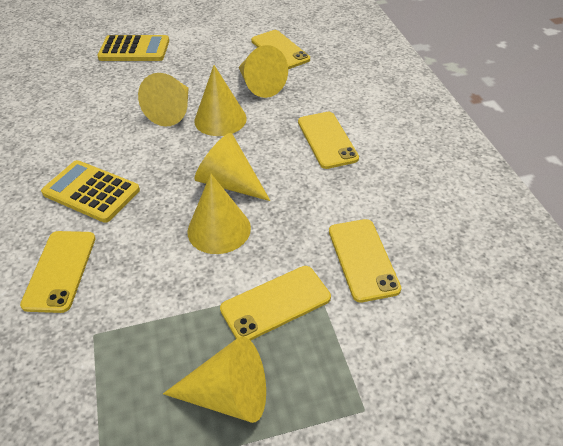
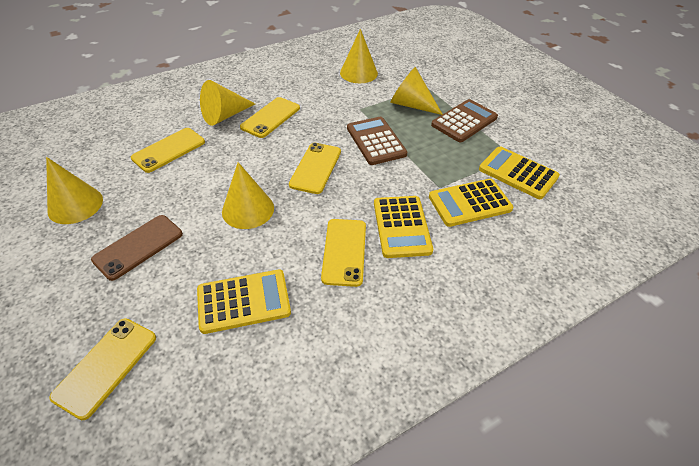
brown calculator: none = 0 -> [347,117,407,165] [431,99,498,142] = 2
brown phone: none = 0 -> [91,215,183,281] = 1
yellow calculator: [41,160,140,223] [97,35,169,61] = 2 -> [197,269,291,334] [374,196,433,258] [429,179,514,227] [479,147,560,199] = 4
yellow cone: [138,73,188,126] [163,336,266,423] [187,174,251,254] [194,65,247,136] [195,133,270,201] [239,45,288,98] = 6 -> [46,157,103,224] [200,80,255,126] [222,162,274,229] [340,29,378,83] [390,67,442,115] = 5

